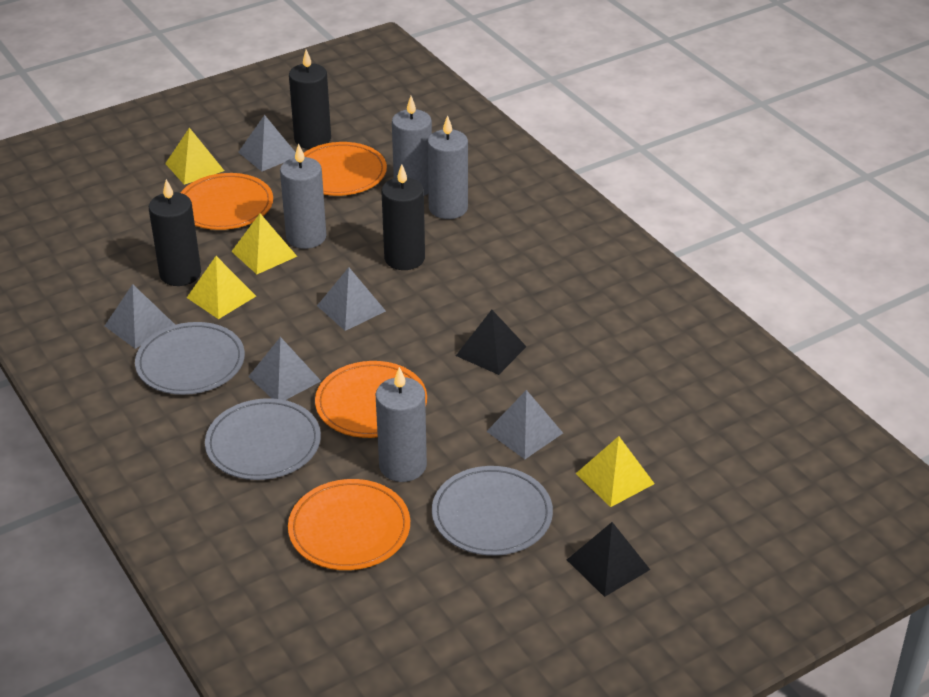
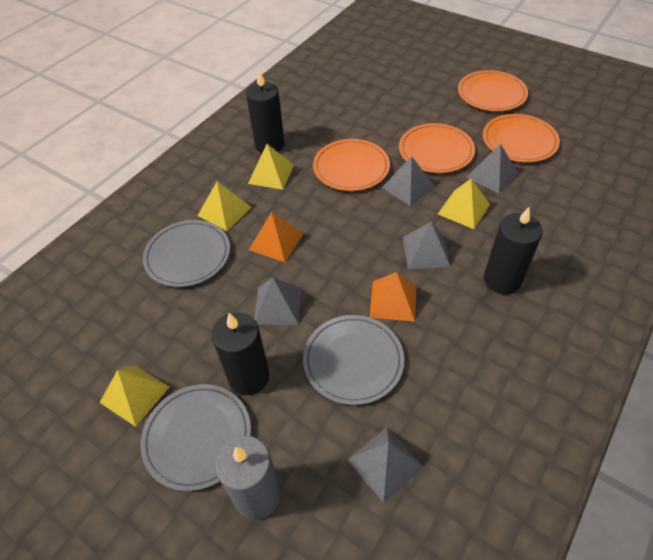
black pyramid: [456,310,527,375] [567,522,650,597] = 2 -> none = 0
grey candle: [280,143,326,249] [376,367,427,482] [392,96,432,196] [428,115,468,219] = 4 -> [215,436,281,520] = 1
orange pyramid: none = 0 -> [249,212,303,262] [369,272,417,322] = 2

